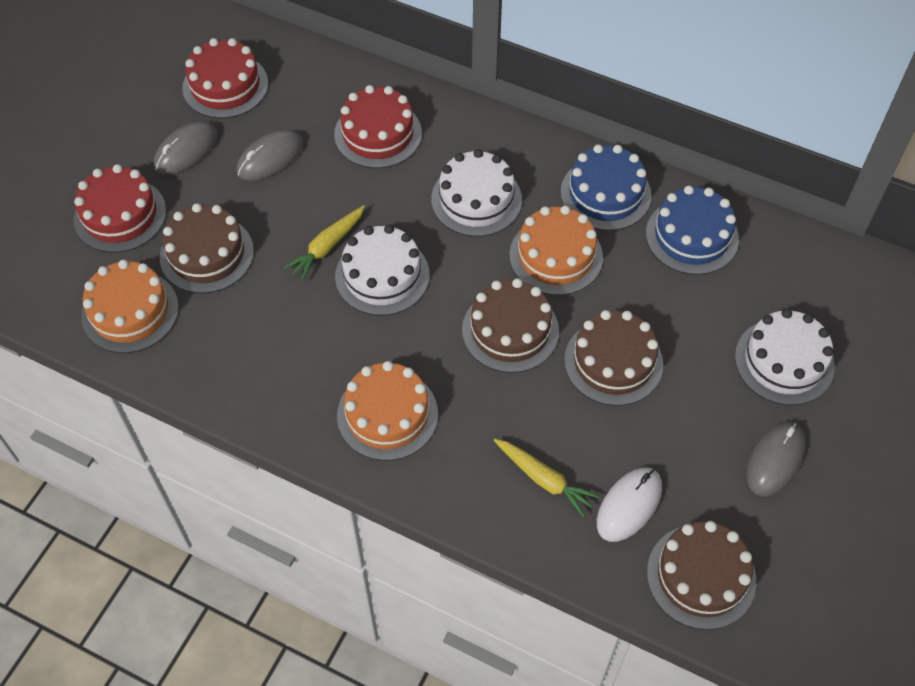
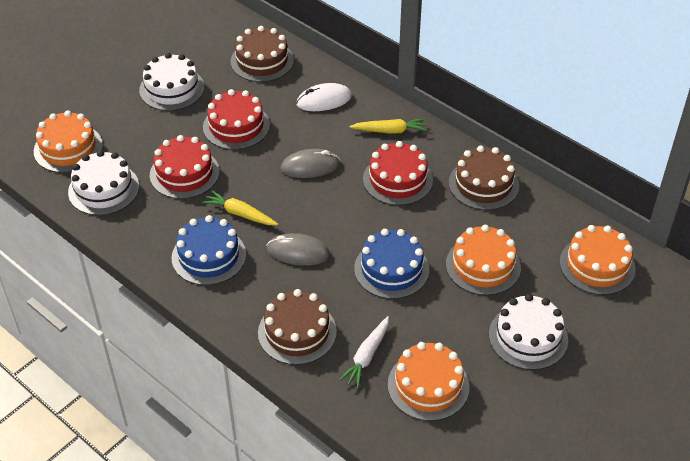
brown cake: [160,203,254,293] [462,278,559,373] [564,310,663,406] [647,521,756,630] = 4 -> [231,26,294,82] [258,289,337,365] [449,146,519,210] = 3
grey mouse: [154,121,218,175] [237,129,303,181] [746,422,805,496] = 3 -> [266,233,330,266] [280,149,340,178] = 2
orange cake: [81,259,179,353] [337,361,438,461] [509,205,603,295] = 3 -> [34,110,103,173] [388,342,469,421] [446,225,521,295] [560,225,636,295] = 4
white carrot: none = 0 -> [339,316,389,388] = 1

